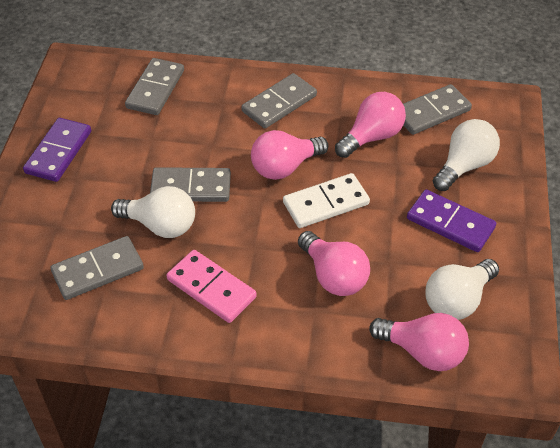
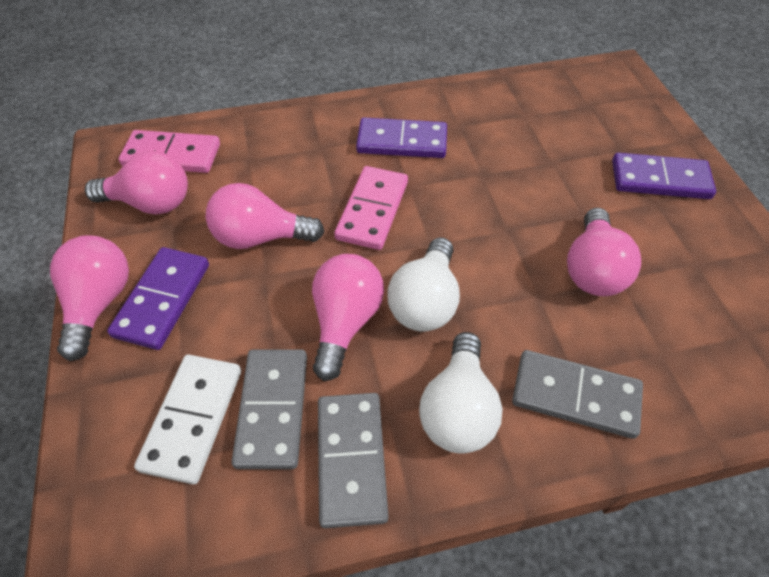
grey domino: [50,236,144,300] [125,58,184,115] [150,167,231,202] [242,73,317,129] [403,84,472,135] = 5 -> [231,349,307,469] [318,393,388,528] [512,350,643,439] = 3
pink domino: [166,250,257,323] = 1 -> [119,130,220,173] [334,166,408,250] = 2
pink light bulb: [251,130,328,180] [298,231,370,296] [335,92,406,158] [369,313,469,371] = 4 -> [50,236,129,361] [85,151,188,215] [206,183,324,249] [312,254,384,381] [567,208,641,296] = 5
purple domino: [23,118,91,182] [407,189,496,252] = 2 -> [107,247,209,350] [356,118,447,158] [612,153,716,199] = 3
white light bulb: [111,186,195,238] [425,259,499,320] [433,119,500,191] = 3 -> [387,237,460,332] [419,332,503,454] = 2

